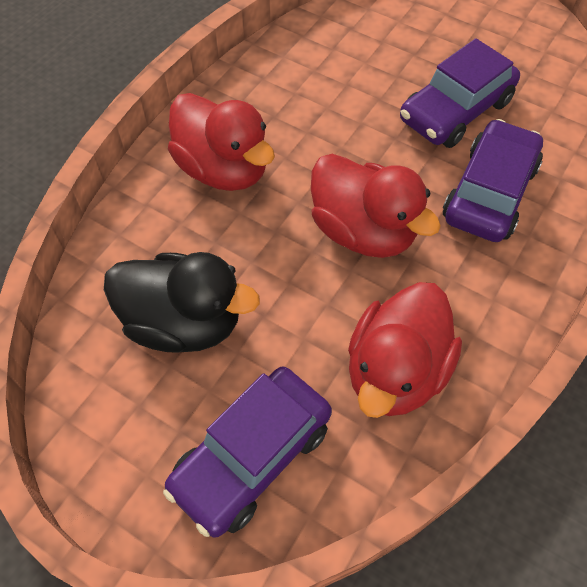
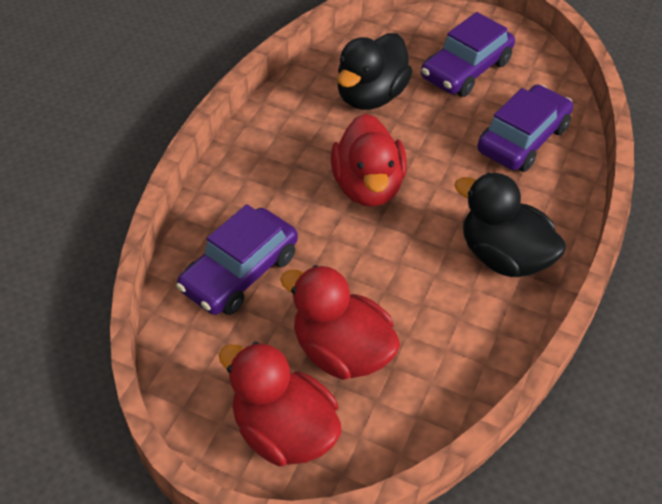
black duck: [104,252,260,352] = 1 -> [337,33,412,110] [454,172,566,277] = 2

